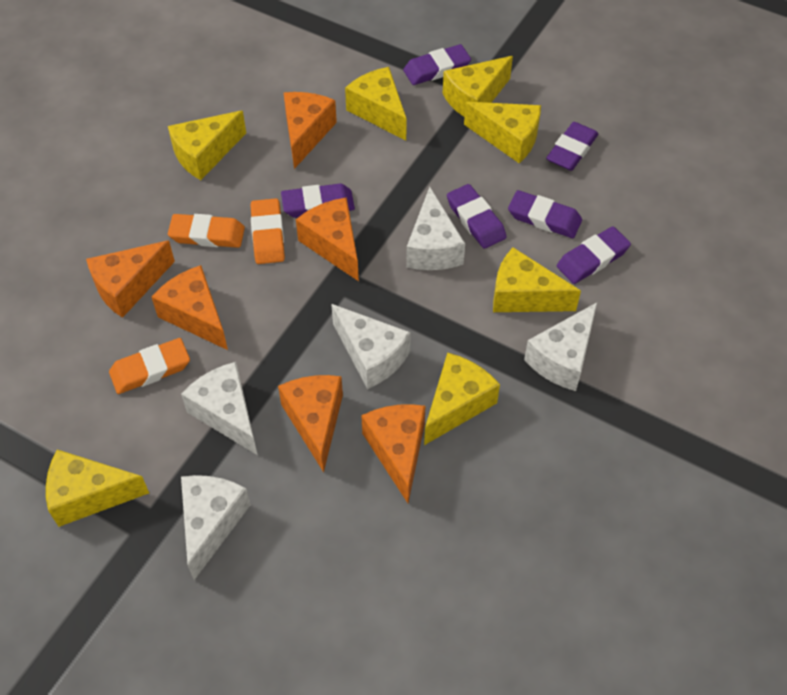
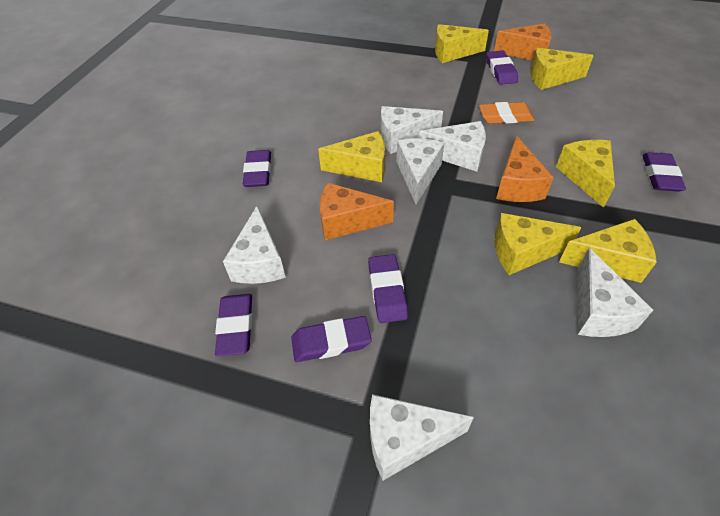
orange cheese: [86,241,175,318] [152,265,228,350] [278,375,343,472] [284,92,337,169] [296,198,359,281] [361,404,426,503] = 6 -> [320,183,394,240] [494,23,552,60] [496,136,554,202] = 3
orange eraser: [109,338,190,394] [168,214,245,248] [251,198,285,264] = 3 -> [479,102,534,124] = 1
white cheese: [181,362,257,455] [181,475,251,580] [331,304,411,389] [406,187,465,270] [524,302,597,391] = 5 -> [223,206,286,284] [370,394,474,481] [381,106,443,154] [396,138,444,204] [419,121,486,172] [578,248,653,337] = 6
yellow cheese: [46,450,149,527] [168,111,246,180] [345,67,407,141] [424,352,500,445] [443,56,513,117] [464,102,541,163] [493,247,581,312] = 7 -> [318,131,385,182] [435,24,489,63] [495,213,582,275] [531,48,594,90] [556,140,615,208] [559,219,657,283] = 6

